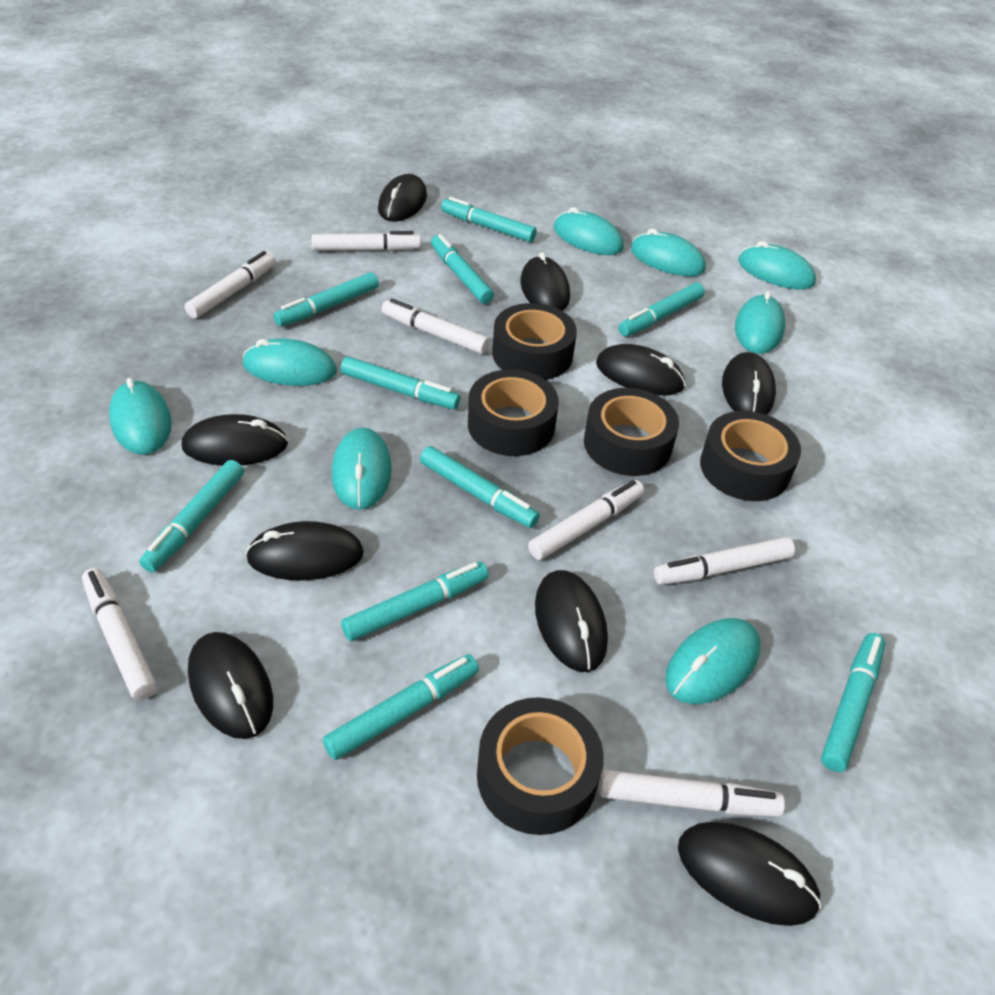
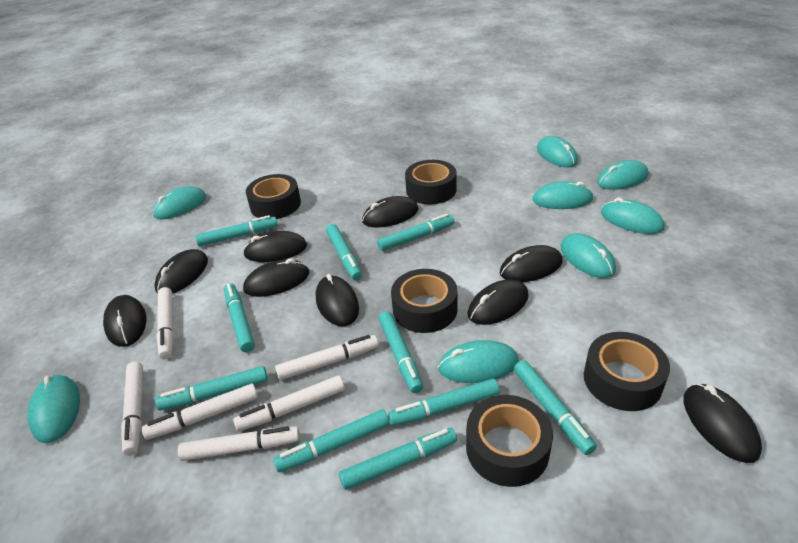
white marker: [82,568,157,700] [185,251,276,318] [312,231,421,251] [381,299,490,354] [528,480,644,560] [599,770,785,817] [654,537,795,585] = 7 -> [121,362,143,456] [142,383,258,440] [156,287,174,359] [178,426,300,461] [233,375,345,431] [275,335,379,380] = 6

